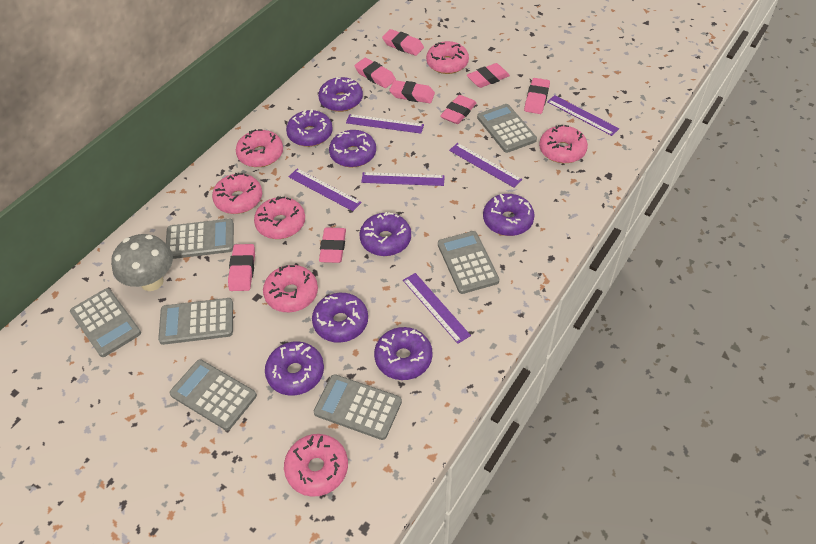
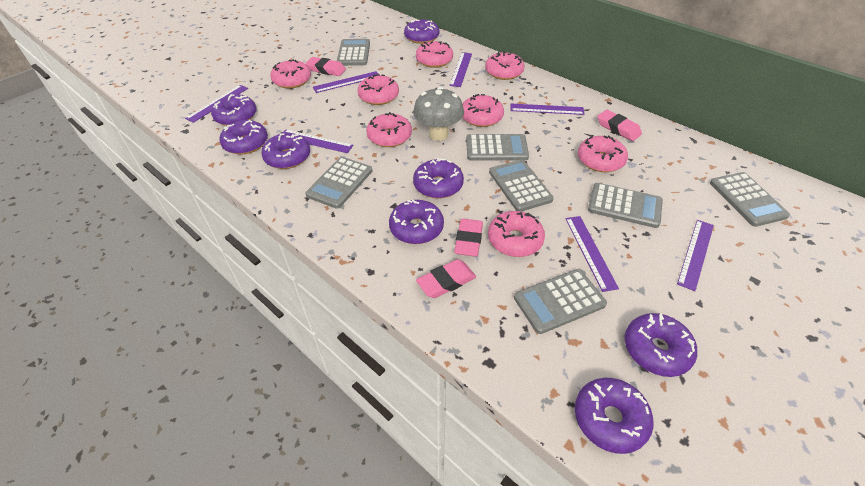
pink donut: [212,173,262,214] [236,129,283,167] [254,196,305,239] [263,265,318,312] [284,434,348,497] [426,41,469,74] [539,125,588,163] = 7 -> [270,59,311,88] [357,74,399,105] [366,112,412,147] [416,41,453,68] [462,94,504,127] [485,51,525,80] [488,211,545,257] [578,136,628,172] = 8
pink eraser: [228,244,255,291] [319,228,346,263] [354,58,396,88] [382,29,424,56] [390,80,435,103] [440,95,476,124] [467,63,510,88] [524,78,550,114] = 8 -> [305,57,346,76] [416,259,476,298] [454,219,483,257] [597,110,642,141] = 4
purple ruler: [288,168,362,211] [346,114,424,134] [361,172,445,186] [403,273,471,344] [449,143,522,188] [547,95,619,136] = 6 -> [185,85,248,123] [283,129,353,153] [313,71,378,93] [449,52,472,87] [511,104,585,115] [565,216,619,292] [677,220,714,291] = 7

